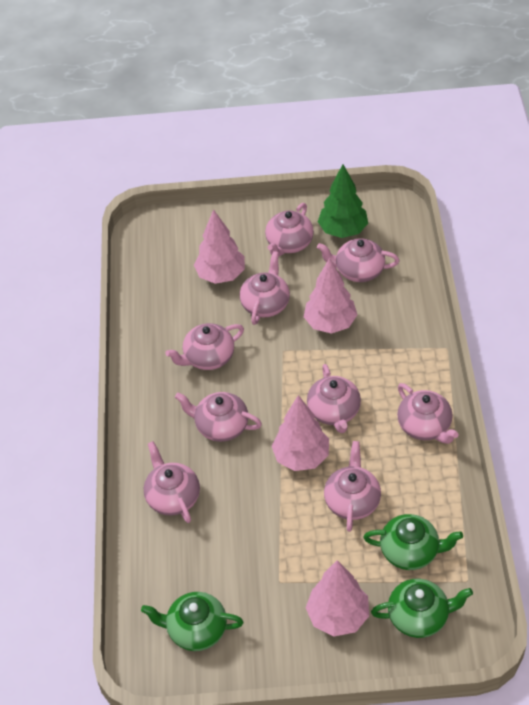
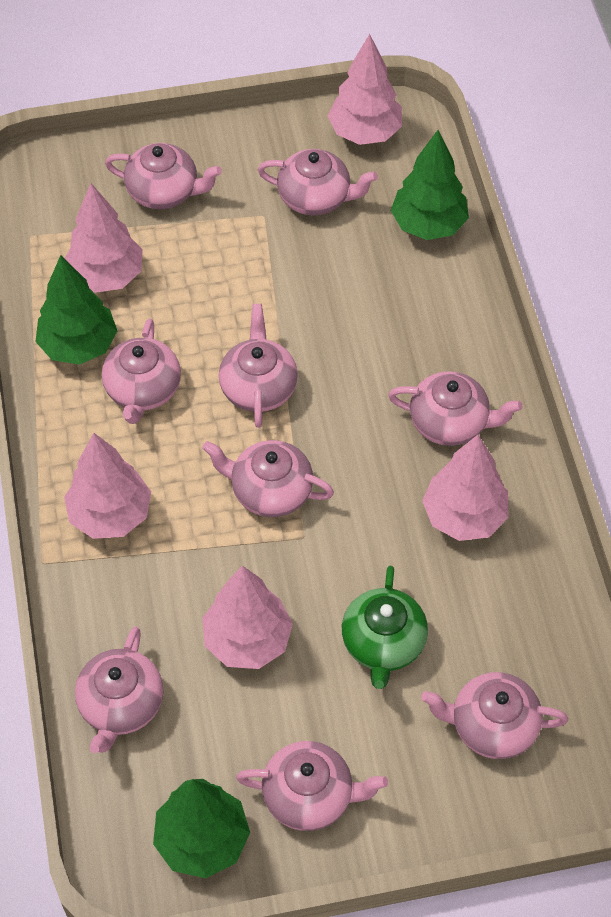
green teapot: [141,592,244,651] [363,514,463,570] [371,579,473,638] = 3 -> [342,566,428,689] = 1
green tree: [318,164,368,238] = 1 -> [35,255,117,365] [153,779,250,878] [391,130,469,240] = 3
pink tree: [194,209,245,284] [272,395,329,471] [304,258,357,334] [306,560,369,636] = 4 -> [64,433,151,539] [65,183,143,293] [203,566,293,669] [328,34,402,145] [422,435,509,541] = 5

